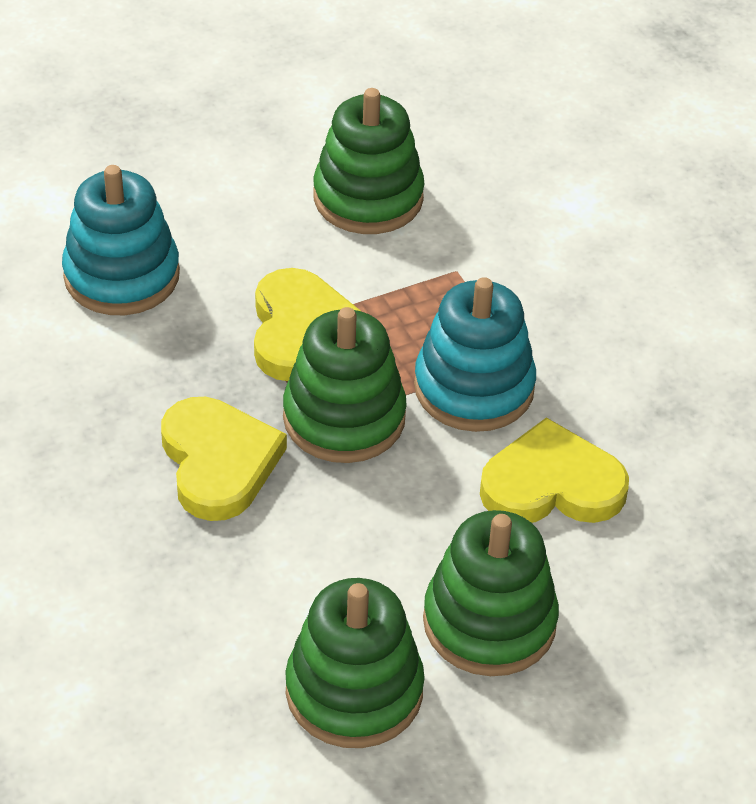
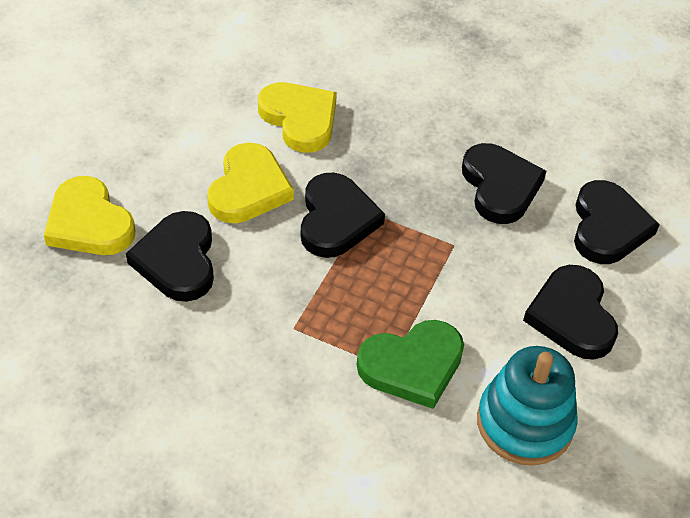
black heart: none = 0 -> [126,211,214,302] [301,173,385,258] [462,143,546,224] [523,265,618,360] [574,180,660,264] = 5
green heart: none = 0 -> [357,320,464,409] = 1
green stacking toy: [283,307,407,463] [285,578,425,748] [313,88,425,234] [423,510,559,676] = 4 -> none = 0
turquoise stacking toy: [62,165,180,315] [414,277,536,432] = 2 -> [477,346,578,466] = 1

